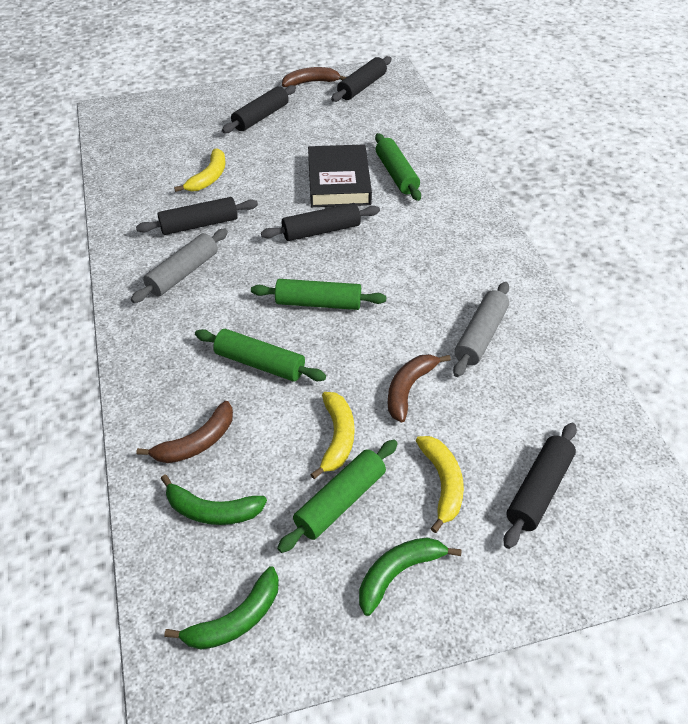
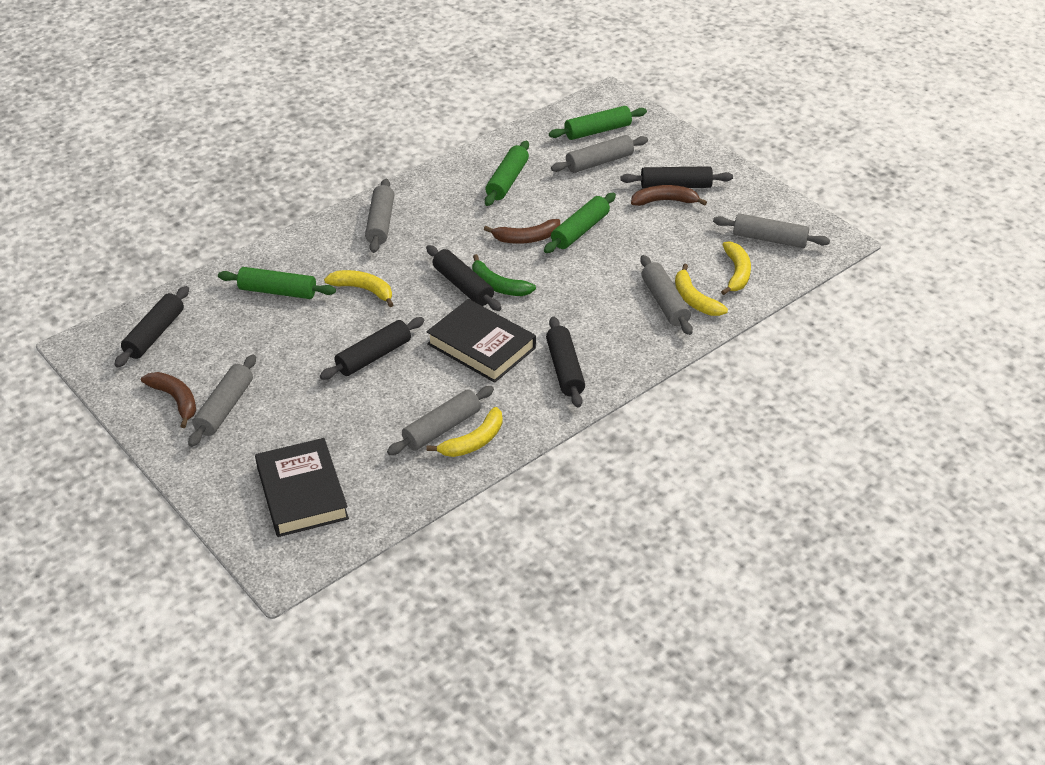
black book: [308,144,372,207] = 1 -> [255,438,349,537] [427,299,536,383] = 2
green banana: [161,474,267,525] [165,566,279,650] [359,537,462,616] = 3 -> [472,254,536,296] = 1
grey rolling pin: [131,229,228,303] [453,282,509,377] = 2 -> [188,355,256,447] [365,179,394,253] [387,386,494,455] [551,135,648,173] [640,255,693,335] [713,213,830,248] = 6
yellow banana: [174,148,226,192] [310,392,354,479] [416,436,464,533] = 3 -> [324,270,394,307] [427,407,503,457] [675,264,728,316] [721,241,751,295] = 4

